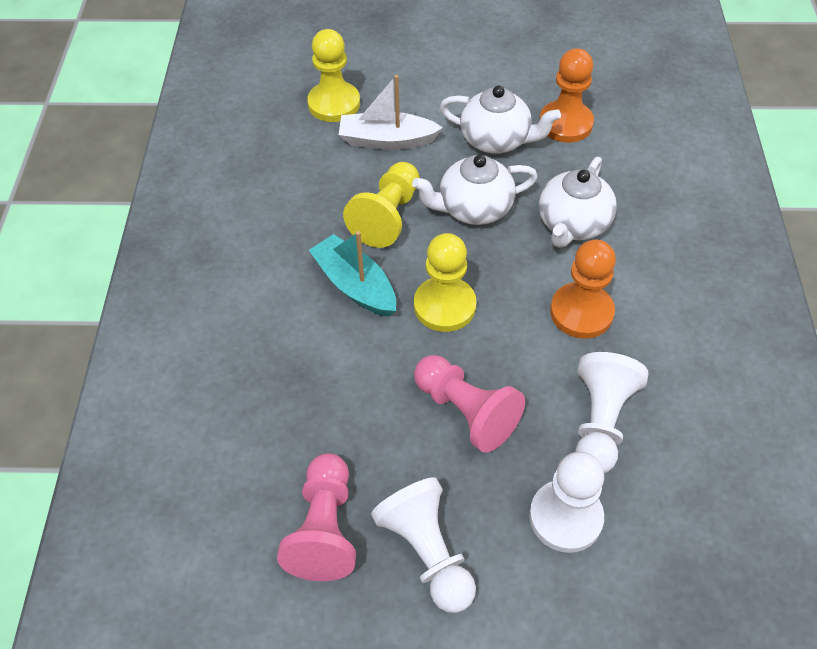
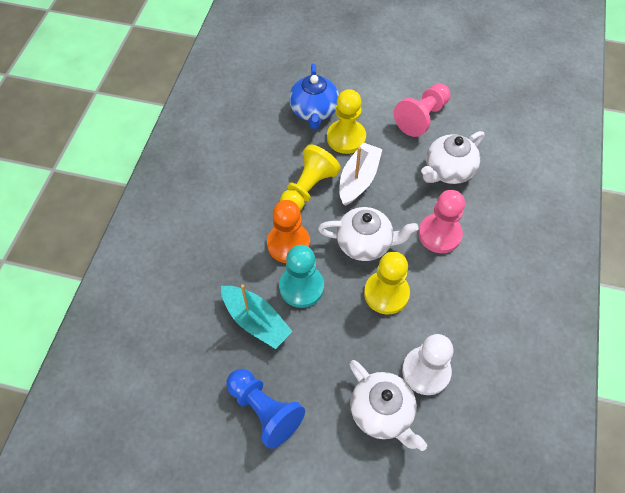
blue pawn: none = 0 -> [226,369,305,449] = 1
blue teapot: none = 0 -> [289,64,339,129] = 1
orange pawn: [539,48,594,143] [550,240,616,339] = 2 -> [267,200,310,263] = 1
turquoise pawn: none = 0 -> [279,245,324,308] = 1
white pawn: [371,477,476,613] [529,452,604,553] [575,352,649,473] = 3 -> [402,334,453,395] = 1

